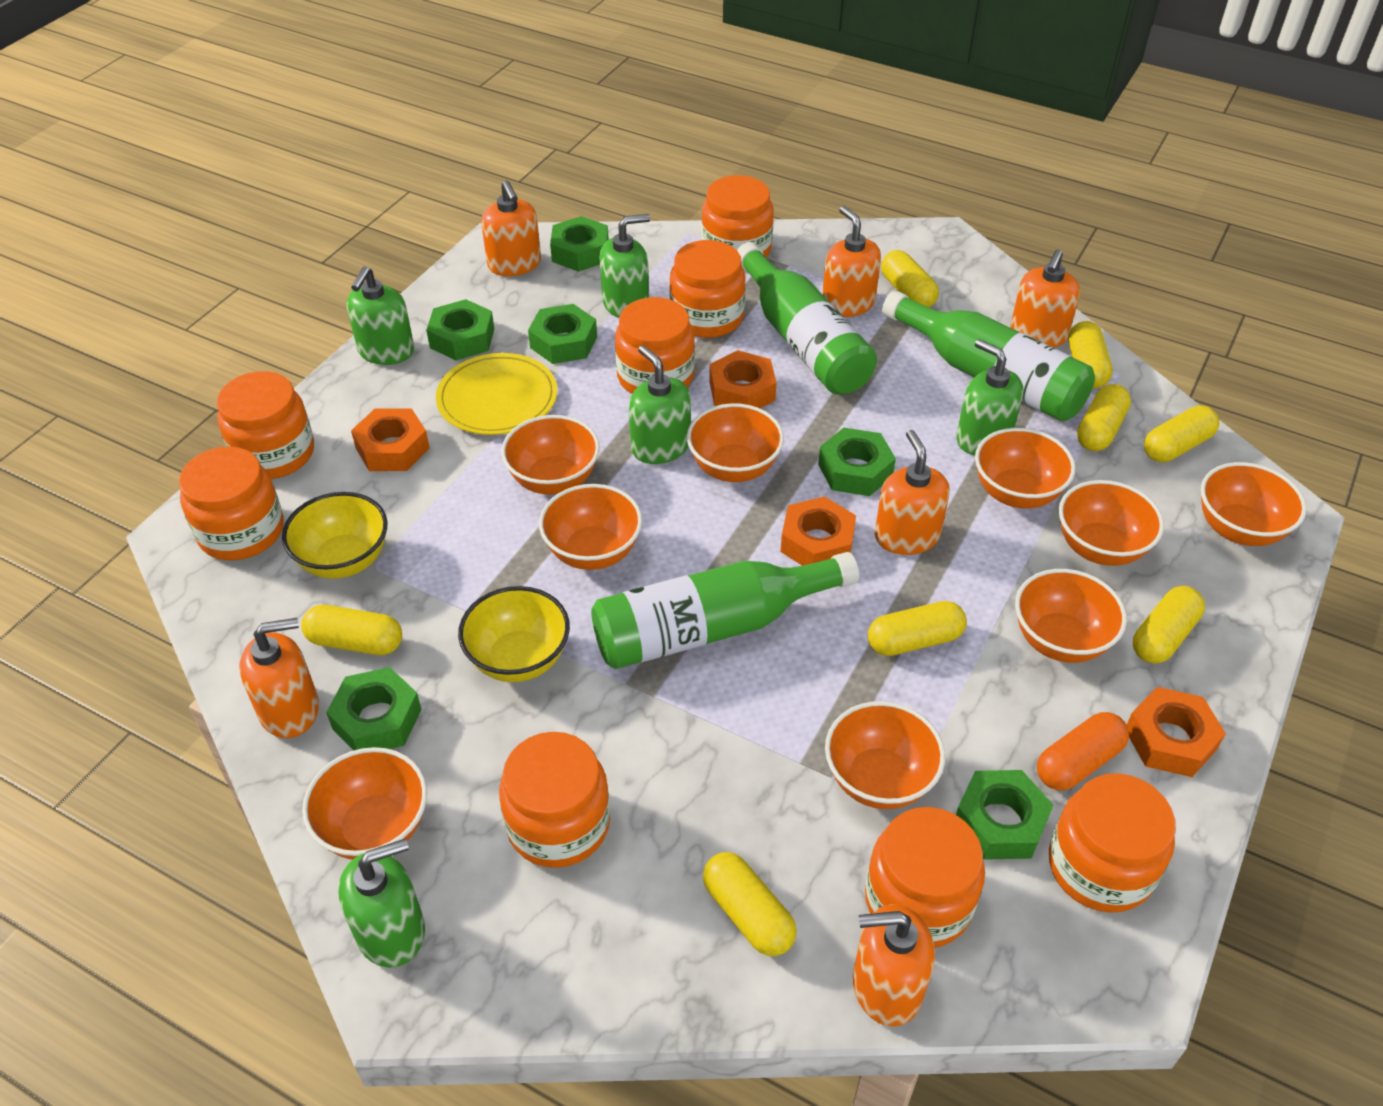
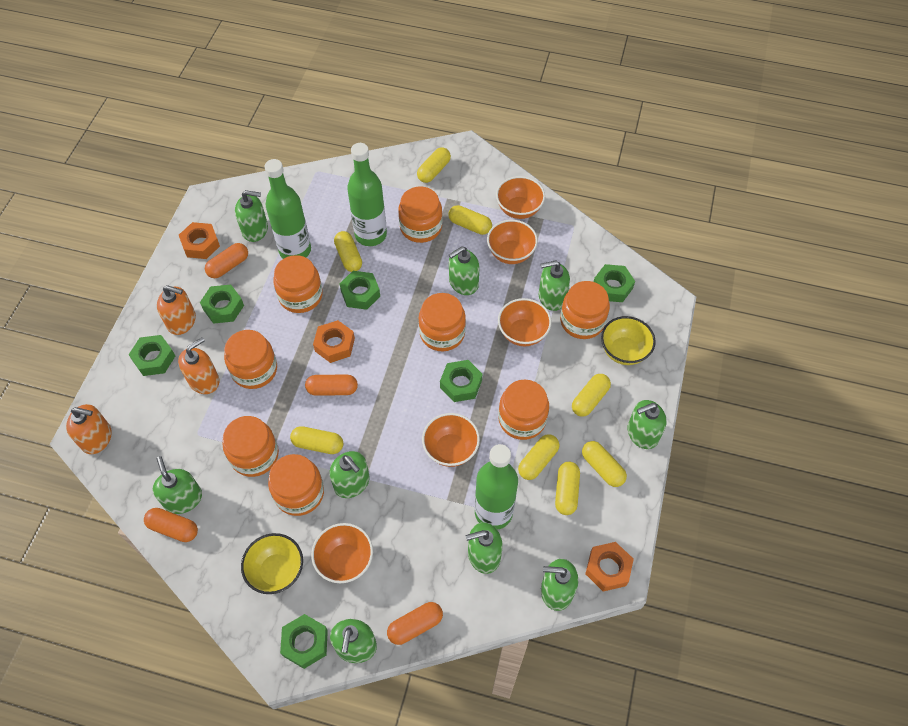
green soap dispenser: [338,839,425,968] [347,267,414,365] [600,214,650,318] [629,345,691,464] [956,339,1023,456] = 5 -> [153,456,202,514] [235,190,268,242] [329,451,370,498] [330,619,377,663] [449,246,480,295] [466,522,503,574] [539,260,570,311] [541,559,578,611] [628,400,667,449] = 9
orange bowl: [302,747,427,860] [501,415,600,495] [539,484,642,570] [687,403,784,482] [825,701,945,809] [975,428,1076,509] [1015,569,1127,663] [1059,480,1164,566] [1201,462,1307,546] = 9 -> [311,523,373,583] [422,413,480,467] [487,220,538,264] [496,176,545,219] [498,298,552,346] = 5
orange capsule: [1037,712,1129,791] = 1 -> [144,508,198,542] [205,243,248,278] [305,375,358,396] [387,602,443,645] = 4
orange nut: [351,408,430,471] [709,350,777,408] [781,496,856,566] [1127,687,1226,777] = 4 -> [179,222,220,259] [313,320,355,363] [585,542,634,591] = 3
orange soap dispenser: [239,618,319,738] [481,180,541,276] [822,206,881,317] [853,904,935,1027] [875,430,950,555] [1010,249,1080,347] = 6 -> [66,404,112,454] [157,285,196,335] [178,337,219,394] = 3
yellow plate: [436,353,557,435] = 1 -> none = 0

